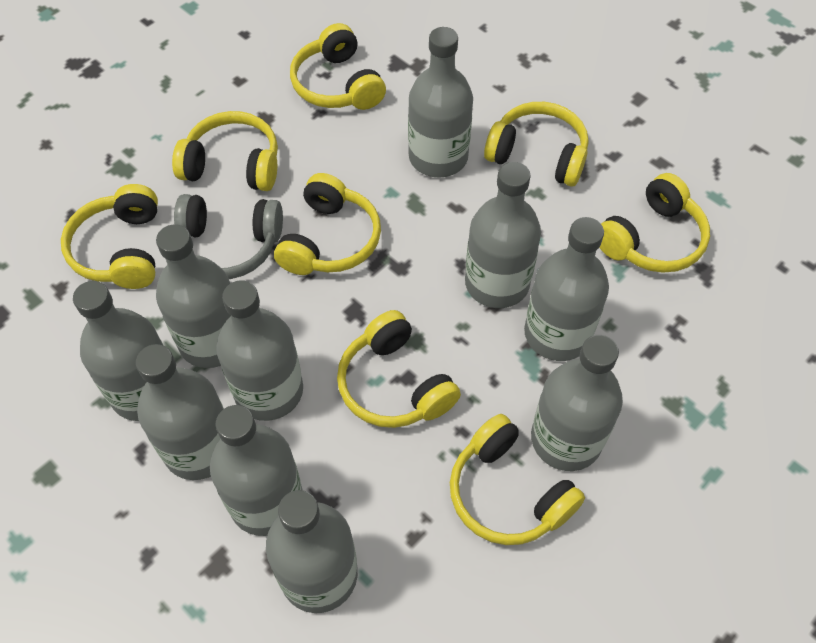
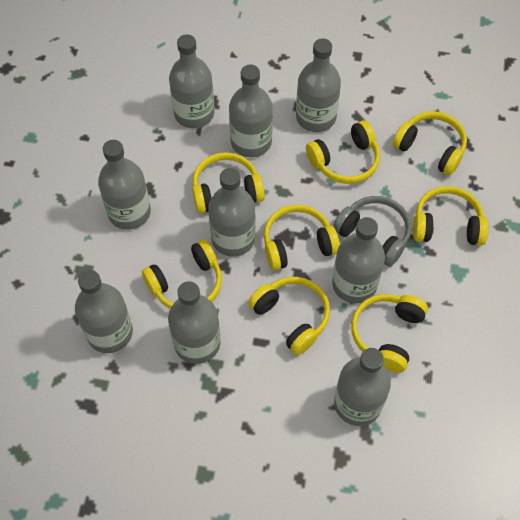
grey bottle: [73,281,164,421] [136,344,224,480] [156,224,231,368] [210,405,302,536] [216,280,303,421] [266,490,358,613] [408,27,473,178] [465,162,541,308] [524,217,609,361] [531,335,623,471] = 10 -> [75,270,133,353] [98,140,151,230] [168,281,221,364] [169,34,214,128] [208,168,256,257] [229,64,273,157] [296,38,341,132] [332,217,385,304] [334,348,391,426] = 9

